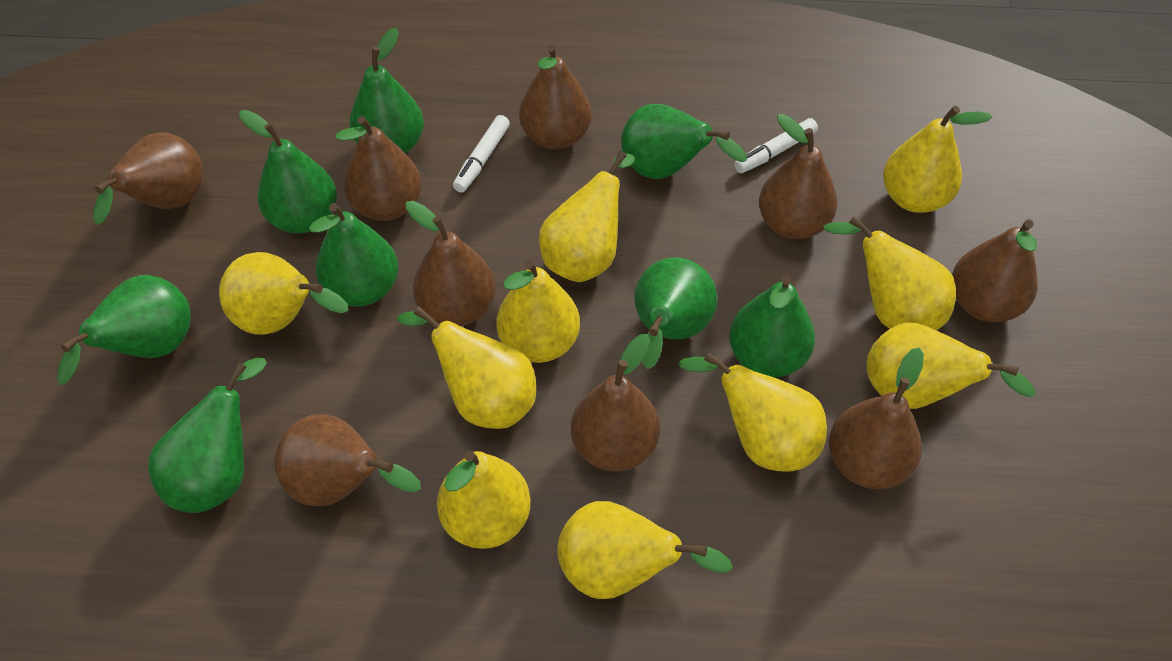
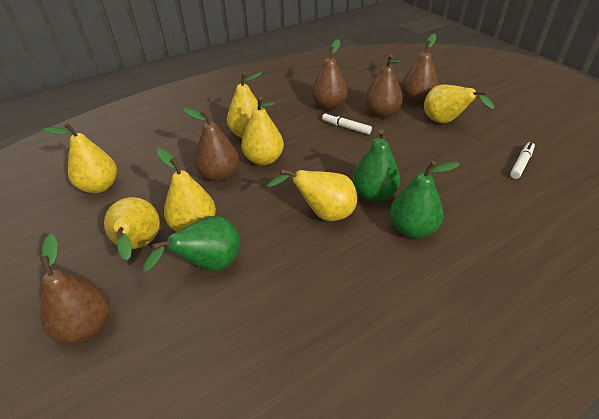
brown pear: [93,132,203,225] [274,414,421,506] [335,116,422,221] [406,201,496,326] [519,45,592,150] [571,334,660,472] [759,114,837,239] [829,348,924,489] [952,219,1038,322] = 9 -> [40,234,110,343] [183,108,239,182] [312,39,348,110] [365,54,403,118] [401,34,438,104] = 5
green pear: [57,275,191,385] [148,358,267,513] [239,110,337,233] [309,203,398,307] [349,28,424,154] [621,104,747,179] [634,257,717,369] [729,275,815,377] = 8 -> [143,216,240,271] [352,130,400,202] [390,161,460,238] = 3
yellow pear: [219,252,349,335] [397,306,536,429] [437,451,531,549] [496,260,580,363] [539,151,635,282] [557,501,733,599] [678,352,827,471] [823,216,956,330] [866,323,1035,409] [883,106,992,213] = 10 -> [42,123,117,193] [104,197,160,260] [157,149,216,232] [227,72,262,138] [241,97,284,166] [267,169,357,221] [424,84,495,123] = 7

